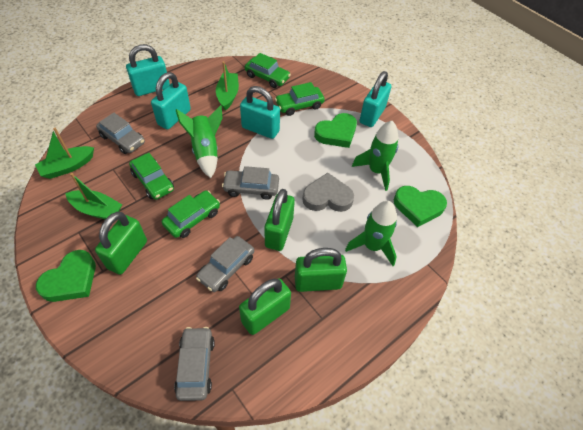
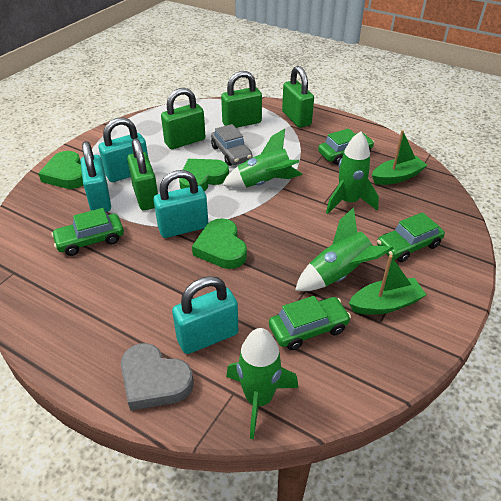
green boat: [35,128,94,179] [65,173,122,219] [216,61,239,111] = 3 -> [349,255,426,315] [372,130,427,185] = 2
green rocket: [176,105,222,178] [345,201,397,266] [352,121,398,191] = 3 -> [222,129,302,188] [226,328,298,439] [295,207,394,291] [326,131,379,214] = 4
grey car: [96,112,145,154] [174,327,215,401] [196,236,254,292] [222,166,279,200] = 4 -> [211,124,252,166] = 1

